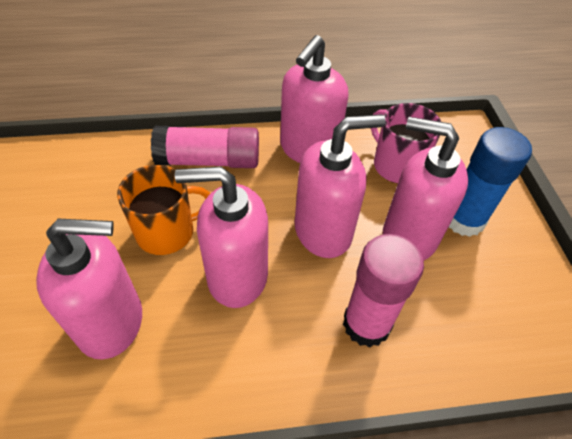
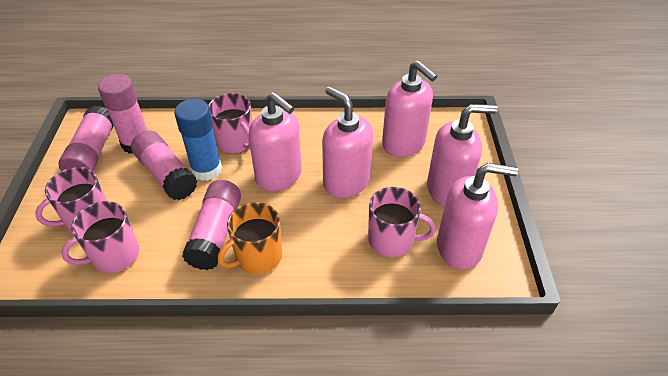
pink glue stick: [151,126,259,168] [343,234,424,347] = 2 -> [58,105,114,171] [98,74,147,154] [131,131,198,200] [182,180,241,270] = 4
pink mug: [371,103,441,183] = 1 -> [35,167,107,233] [61,201,139,273] [208,93,253,154] [368,187,436,257] = 4

